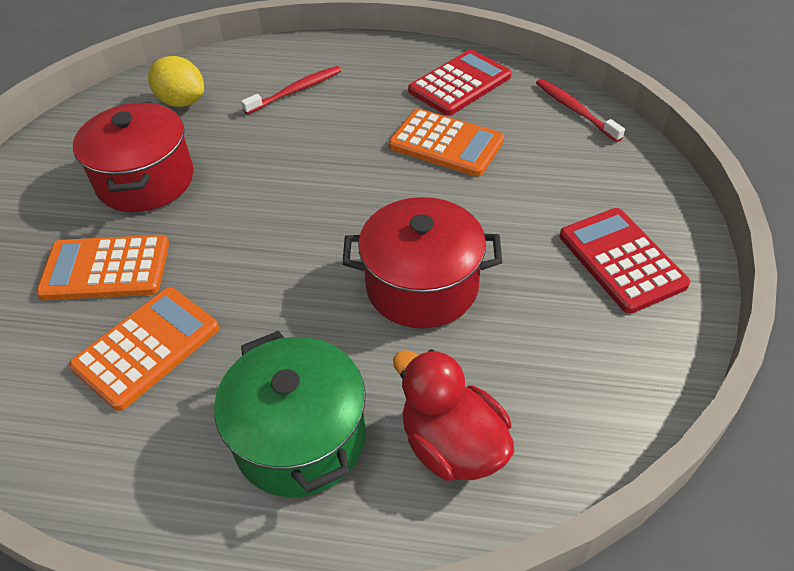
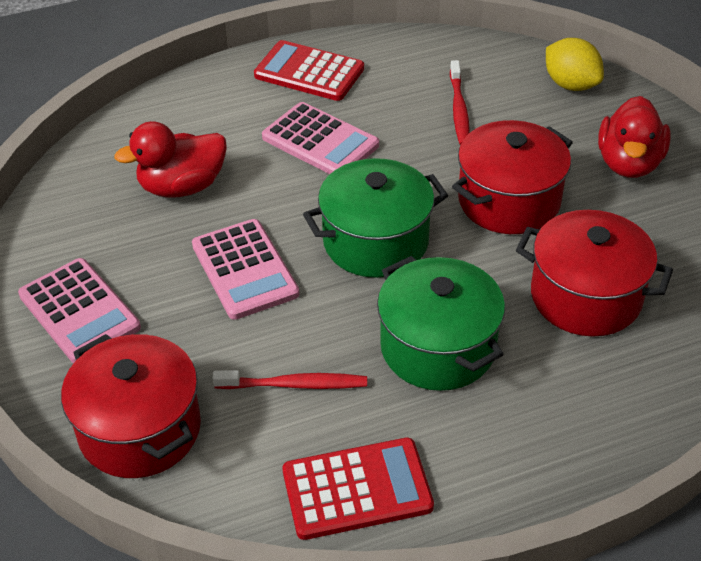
green pot: [214,331,366,497] = 1 -> [303,158,448,278] [377,256,505,391] = 2
orange calculator: [36,235,169,300] [69,287,219,411] [389,109,504,177] = 3 -> none = 0
pink calculator: none = 0 -> [18,258,141,364] [192,219,300,320] [262,102,379,174] = 3
red duck: [393,349,514,481] = 1 -> [114,121,227,198] [598,96,671,178] = 2
red pot: [73,101,194,212] [342,197,502,329] = 2 -> [61,334,201,478] [452,120,573,234] [516,210,673,337] = 3

